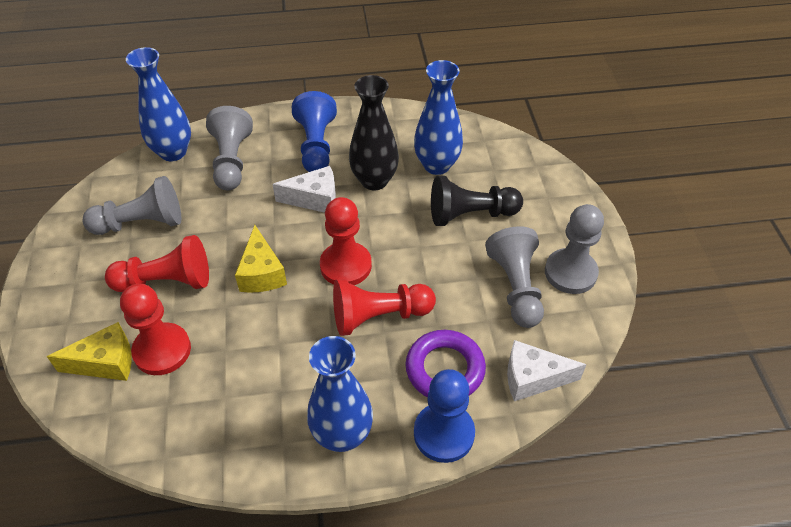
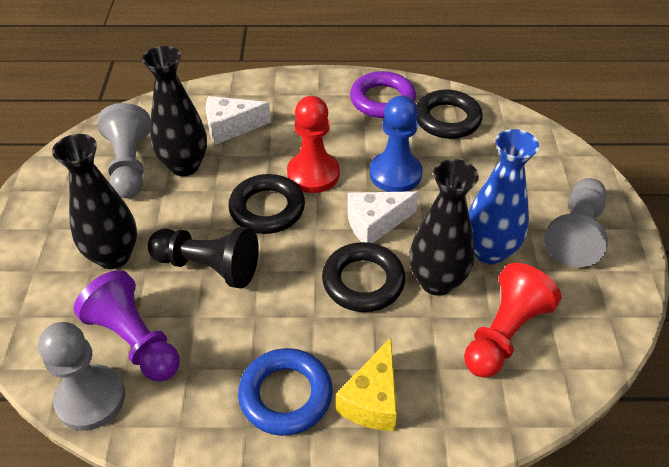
black ring: none = 0 -> [228,174,305,234] [322,242,406,312] [416,90,483,139] = 3
black vase: [349,75,399,190] = 1 -> [52,134,137,269] [142,46,207,176] [410,159,479,296] = 3
blue pawn: [292,91,337,172] [414,369,475,463] = 2 -> [369,96,422,192] = 1
blue ring: none = 0 -> [238,348,333,436] = 1
blue vase: [126,47,191,162] [307,336,373,452] [414,60,463,175] = 3 -> [468,129,539,264] = 1
grey pawn: [82,176,181,235] [206,106,253,190] [485,226,544,328] [545,204,604,294] = 4 -> [38,322,125,431] [98,103,151,198] [544,178,608,267] = 3
purple pawn: none = 0 -> [74,270,180,382] = 1
red pawn: [105,235,209,292] [120,284,191,375] [320,197,372,285] [333,279,436,336] = 4 -> [287,96,340,193] [464,263,561,378] = 2
yellow cheese: [47,322,132,381] [235,225,287,293] = 2 -> [336,337,397,431] = 1

